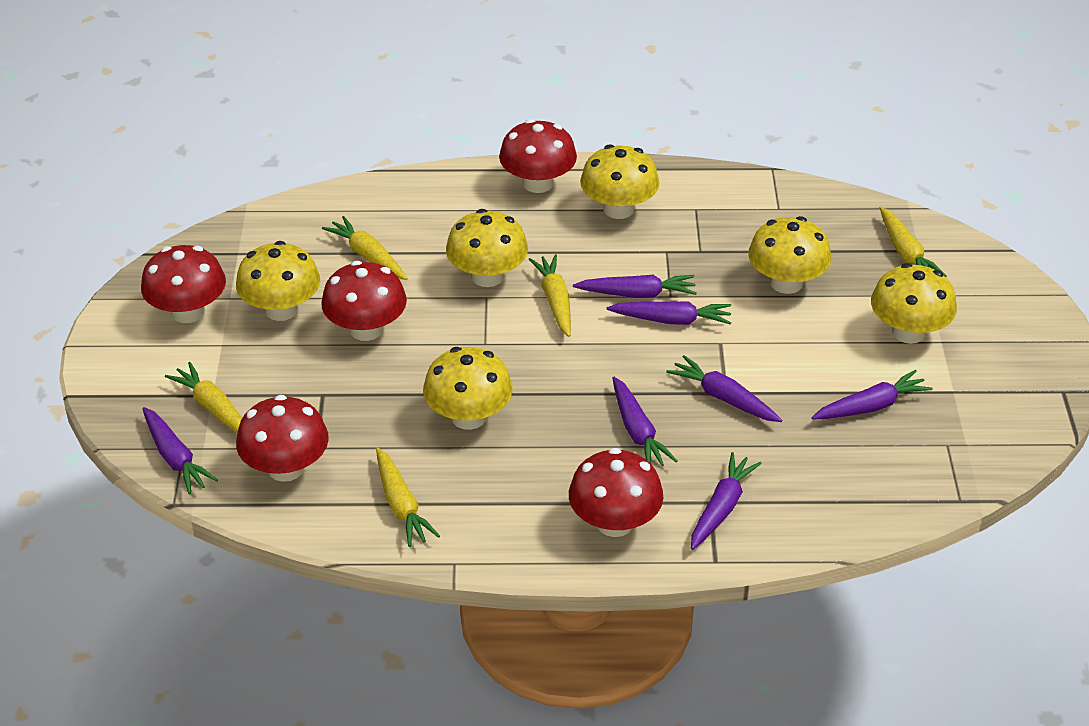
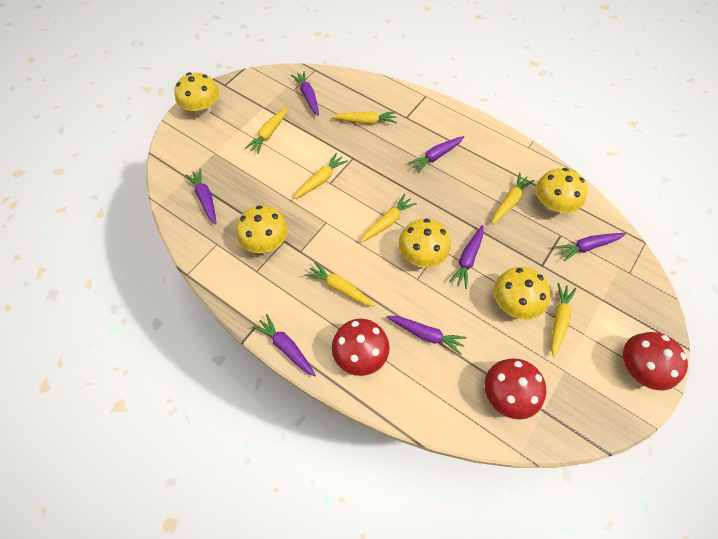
red mushroom: [141,245,226,323] [236,395,329,482] [321,261,407,341] [499,119,577,193] [569,448,663,537] = 5 -> [332,319,390,376] [485,358,546,419] [623,332,688,390] = 3
yellow carrot: [165,362,242,433] [322,216,408,280] [376,448,440,547] [529,254,571,337] [880,207,947,277] = 5 -> [245,107,288,154] [294,153,348,199] [305,262,376,307] [332,111,397,124] [360,194,417,242] [492,173,534,224] [551,283,576,357] = 7
yellow mushroom: [236,241,320,321] [423,347,513,430] [446,209,528,287] [580,144,659,219] [748,216,831,294] [871,263,957,344] = 6 -> [174,72,219,115] [236,205,288,253] [399,219,451,267] [494,267,550,320] [536,168,587,213] = 5

